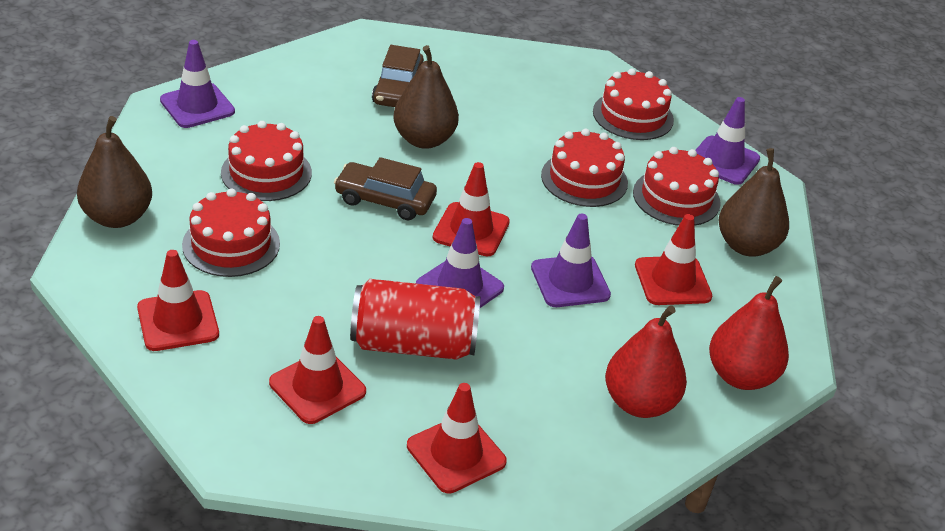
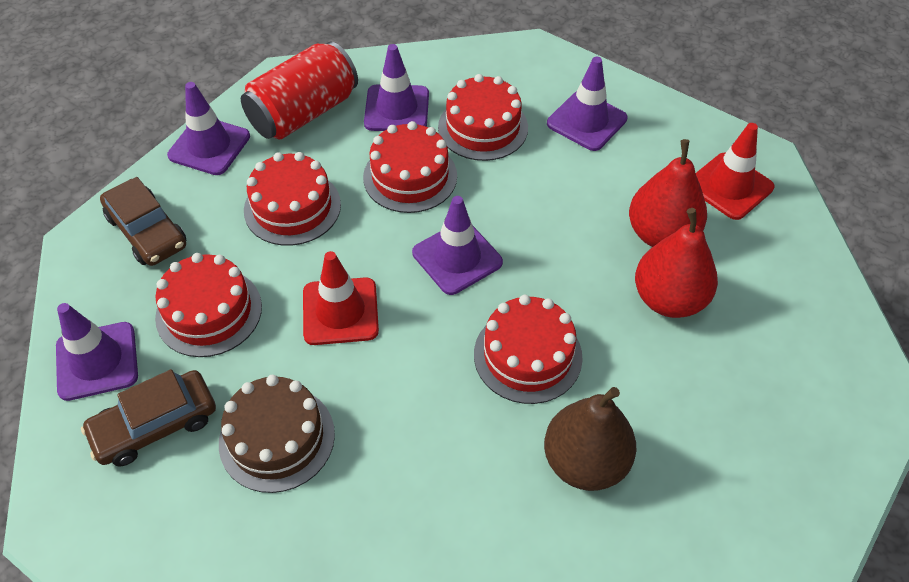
brown cake: none = 0 -> [219,375,335,493] = 1
brown pear: [77,116,152,228] [393,45,459,149] [718,148,789,256] = 3 -> [544,387,636,491] = 1
purple traffic cone: [160,40,235,128] [416,218,504,308] [531,214,611,307] [696,97,760,185] = 4 -> [56,303,138,401] [167,82,250,175] [364,44,429,131] [412,196,503,295] [547,57,627,151] = 5
red traffic cone: [137,250,219,351] [269,316,366,424] [407,383,507,494] [433,162,510,256] [635,214,712,305] = 5 -> [303,251,379,345] [696,123,774,220] = 2

